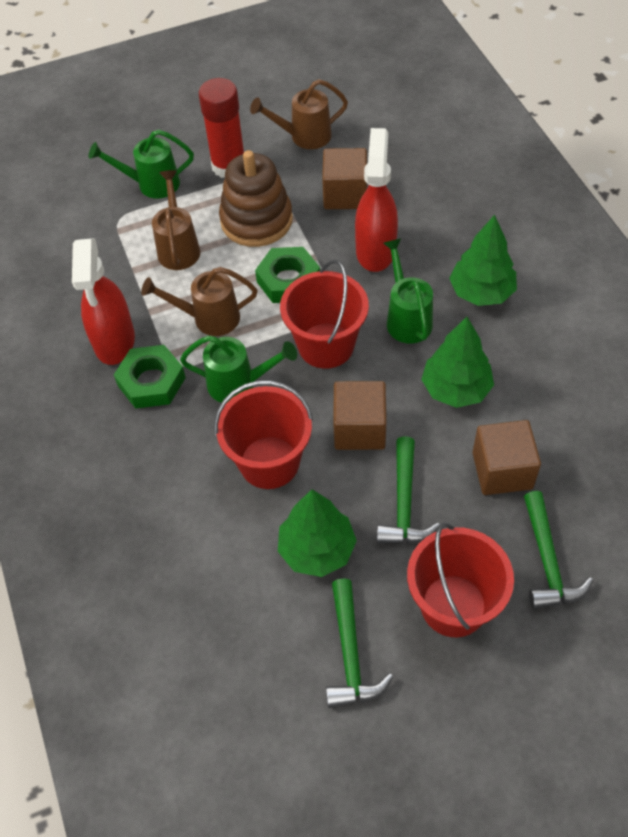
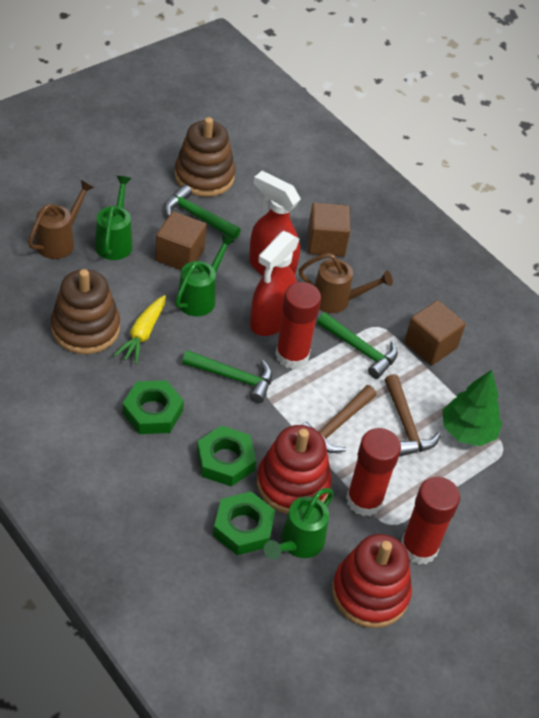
brown hammer: none = 0 -> [302,385,376,453] [385,374,441,457] = 2
brown stacking toy: [219,150,293,247] = 1 -> [51,269,120,354] [175,117,235,197] = 2
brown watering can: [141,267,257,336] [152,170,200,270] [250,79,348,149] = 3 -> [28,180,94,259] [299,253,393,313] = 2
green nut: [114,345,186,409] [255,247,320,303] = 2 -> [123,380,184,434] [197,425,256,487] [213,491,276,555] = 3
green tree: [278,489,357,577] [421,317,494,408] [449,215,517,306] = 3 -> [442,370,502,446] = 1
red bucket: [214,380,313,489] [280,260,369,369] [407,523,514,637] = 3 -> none = 0
red glue stick: [199,78,244,178] = 1 -> [275,282,321,369] [346,428,401,516] [401,477,460,565] = 3
red stacking toy: none = 0 -> [257,425,332,514] [332,534,412,628] = 2
yellow carrot: none = 0 -> [113,295,166,364] = 1

